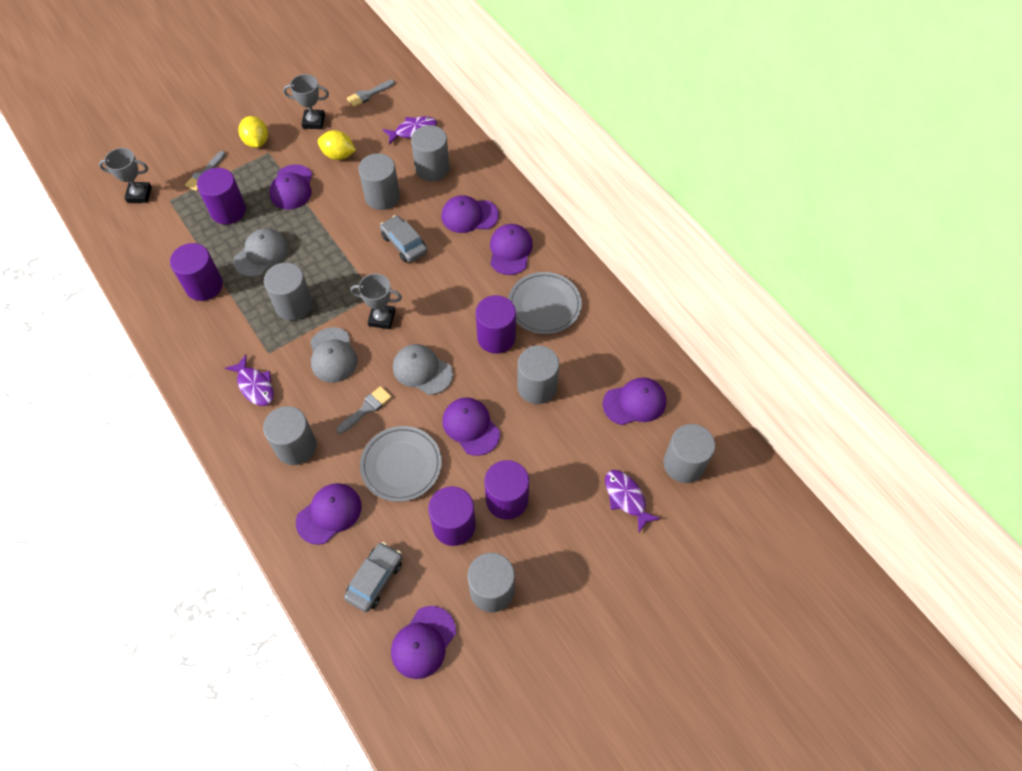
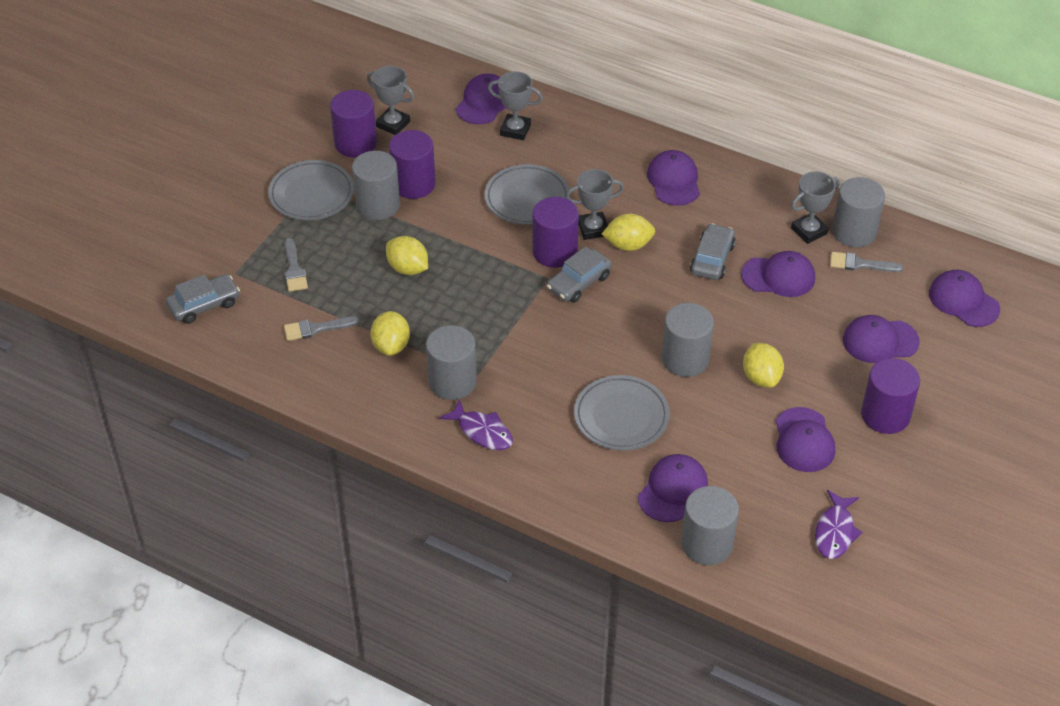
grey cap: [233,228,288,277] [310,327,357,383] [393,344,453,395] = 3 -> none = 0
grey car: [344,542,402,612] [380,215,428,263] = 2 -> [166,274,240,324] [547,246,612,303] [690,223,736,280] = 3
grey cylinder: [263,406,317,465] [264,263,313,321] [358,153,400,210] [411,125,450,182] [468,553,515,612] [517,345,559,404] [663,424,715,483] = 7 -> [352,151,400,220] [426,325,477,400] [662,303,714,377] [681,486,739,565] [832,177,885,248] = 5
grey plate: [360,426,442,502] [508,272,582,334] = 2 -> [268,160,354,220] [484,164,570,225] [574,375,670,451] = 3
grey trophy: [99,148,152,203] [283,74,329,129] [350,274,402,329] = 3 -> [367,66,414,135] [488,71,543,140] [565,169,624,240] [791,171,839,244] = 4
purple cylinder: [170,243,223,301] [197,168,246,225] [428,486,476,546] [476,295,516,354] [485,460,529,520] = 5 -> [330,90,377,158] [389,130,436,199] [532,197,579,268] [861,358,920,434] = 4
purple fish: [225,355,274,406] [382,116,437,145] [605,470,661,532] = 3 -> [439,399,513,450] [815,490,863,559] = 2
yellow lemon: [239,116,268,148] [318,130,356,160] = 2 -> [370,311,410,356] [386,236,428,275] [602,214,655,251] [743,343,784,388] = 4

